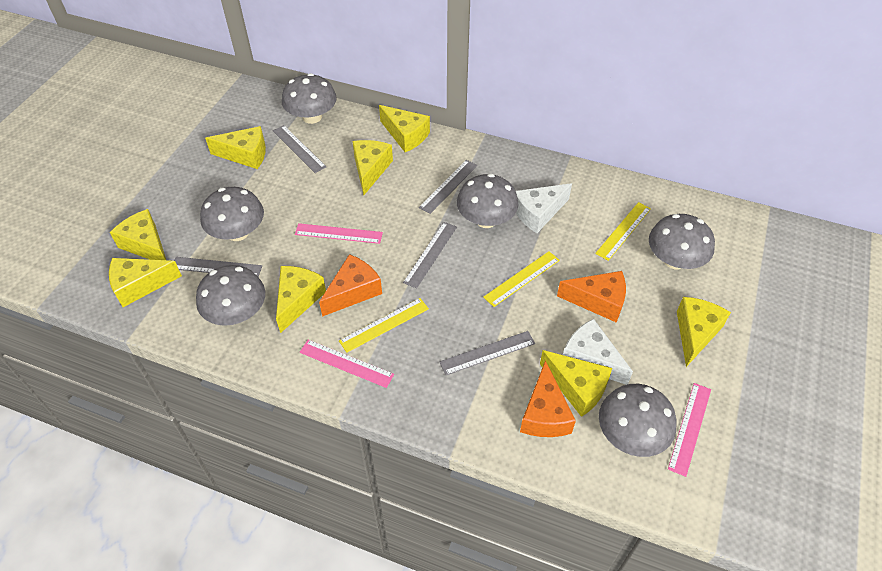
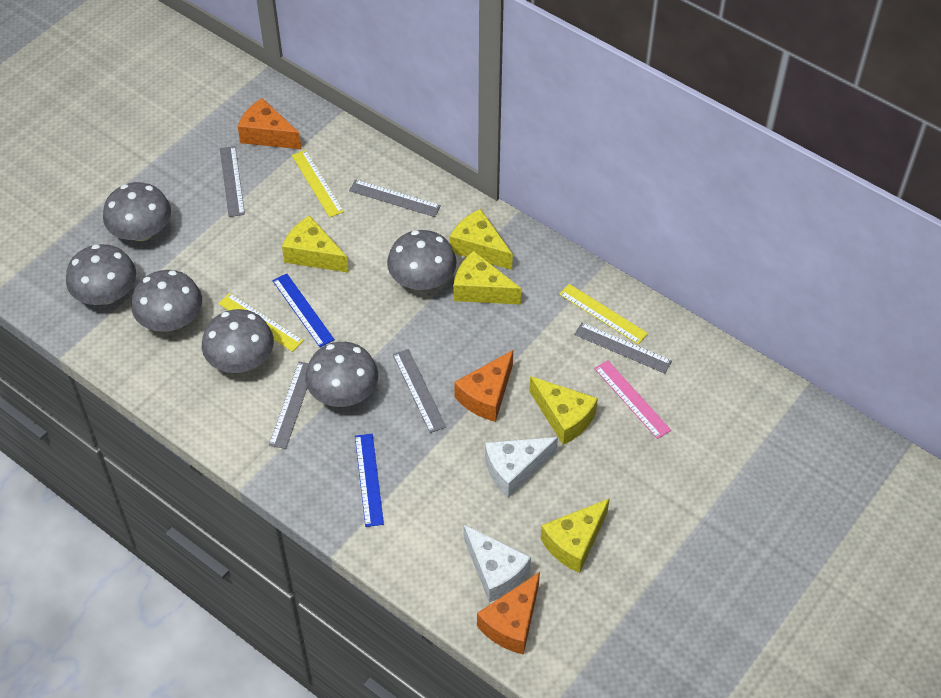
blue ruler: none = 0 -> [272,274,335,347] [355,434,384,527] = 2
pink ruler: [295,223,383,244] [300,340,394,388] [668,383,711,477] = 3 -> [594,360,671,439] = 1
yellow cheese: [109,258,182,307] [110,209,166,260] [205,126,266,169] [276,266,326,333] [352,140,393,195] [379,105,430,152] [540,350,612,417] [677,297,731,367] = 8 -> [282,215,349,273] [450,209,513,270] [453,251,522,305] [529,376,598,445] [541,498,610,573] = 5

